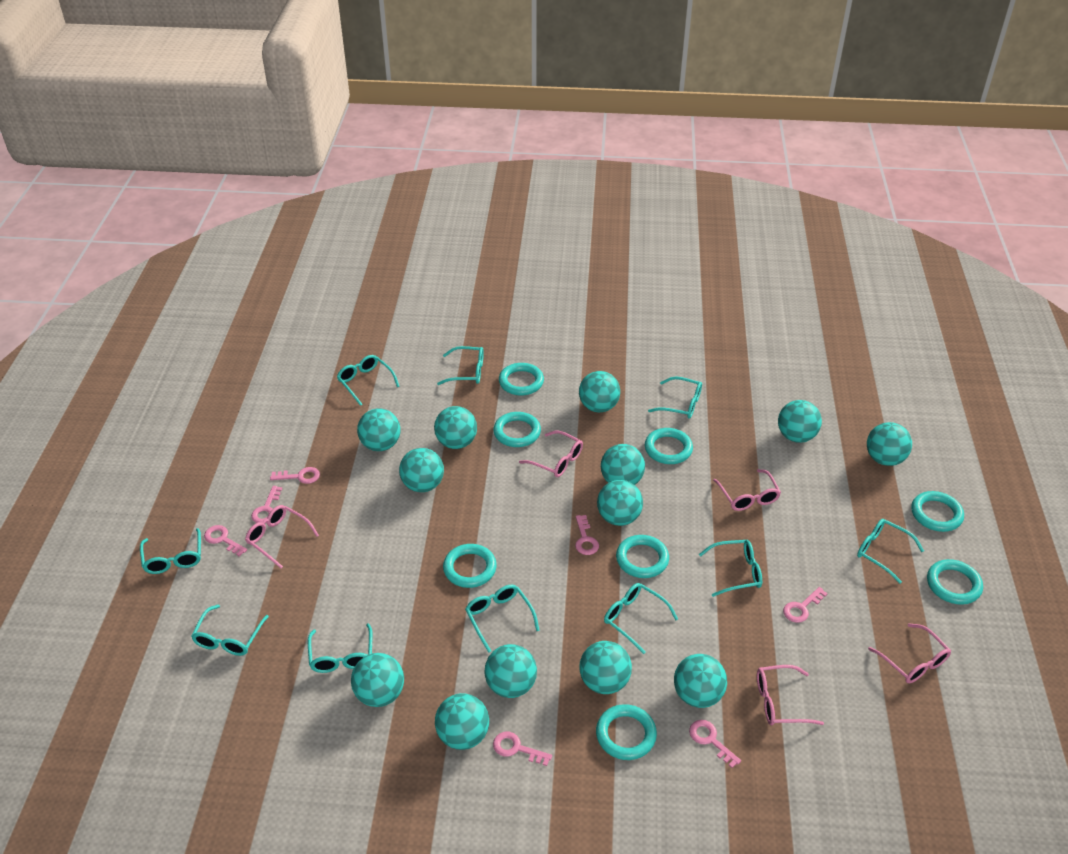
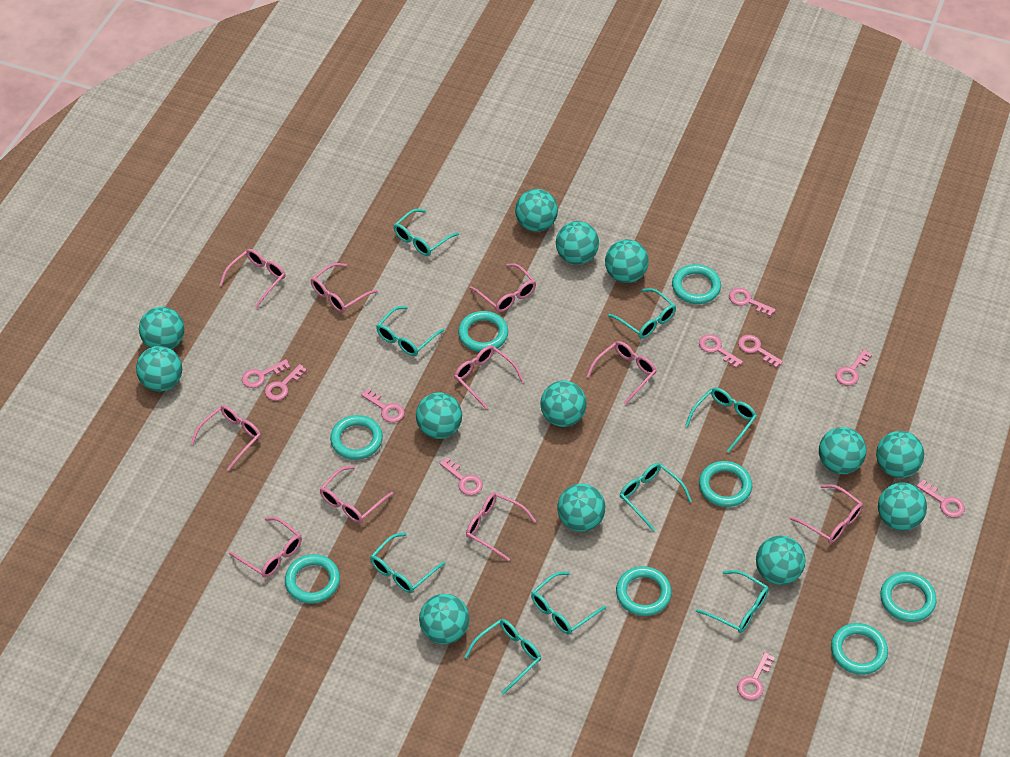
pink glasses: [245,505,319,568] [519,431,583,477] [713,469,781,511] [757,665,824,725] [868,623,951,683] = 5 -> [191,405,261,471] [220,249,285,308] [229,517,302,577] [311,263,378,313] [320,466,393,523] [454,346,524,409] [466,492,536,561] [469,263,536,312] [586,341,656,405] [790,485,863,544] = 10
pink key: [204,525,247,556] [251,486,282,523] [270,467,320,484] [493,732,552,766] [575,515,599,555] [689,720,741,768] [783,587,828,623] = 7 -> [242,359,290,388] [265,364,307,401] [361,388,405,423] [440,457,483,495] [699,334,743,368] [729,288,776,316] [737,652,775,700] [738,335,783,368] [835,349,872,386] [916,480,965,517] = 10
turquoise glasses: [140,528,201,574] [191,605,269,656] [308,623,372,673] [337,355,400,406] [437,346,484,385] [465,585,540,653] [604,583,678,654] [648,377,702,419] [699,540,762,597] [857,519,924,584] = 10 -> [370,533,445,593] [376,306,445,356] [393,209,459,256] [464,619,541,695] [531,572,606,635] [608,288,676,339] [620,463,692,531] [685,387,757,452] [696,570,769,633] = 9

